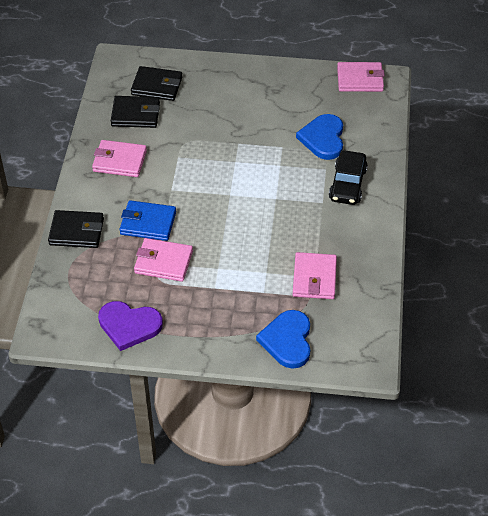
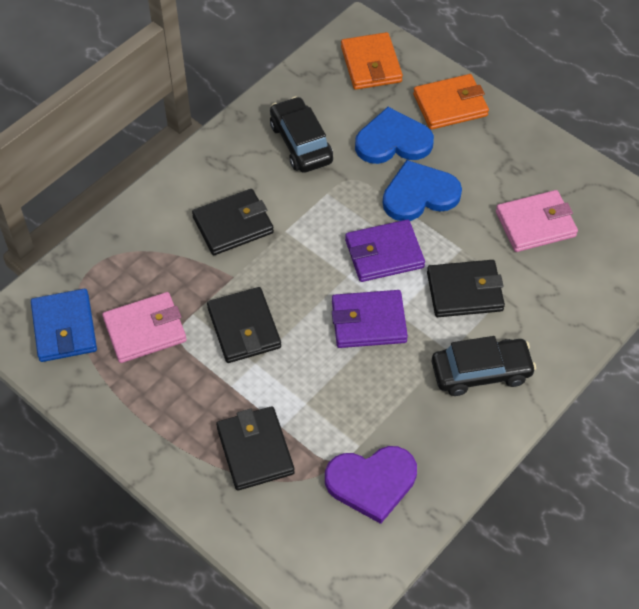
black car: [329,150,368,205] = 1 -> [270,96,333,173] [432,336,536,396] = 2
black wallet: [48,210,104,248] [111,96,160,128] [131,66,182,101] = 3 -> [192,189,274,255] [207,287,281,363] [216,406,295,491] [427,260,505,317] = 4
orange wallet: none = 0 -> [341,32,403,90] [413,74,489,130] = 2
pink wallet: [92,140,147,177] [134,238,193,282] [293,252,337,299] [337,62,385,92] = 4 -> [102,292,187,363] [496,190,578,252] = 2
purple wallet: none = 0 -> [332,290,408,348] [345,219,425,282] = 2

